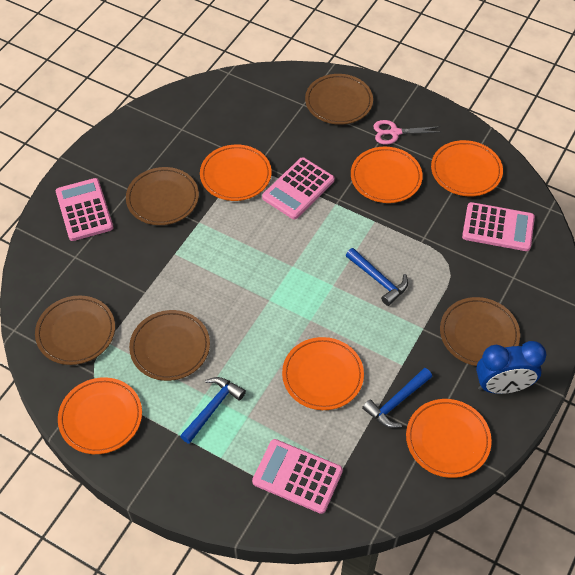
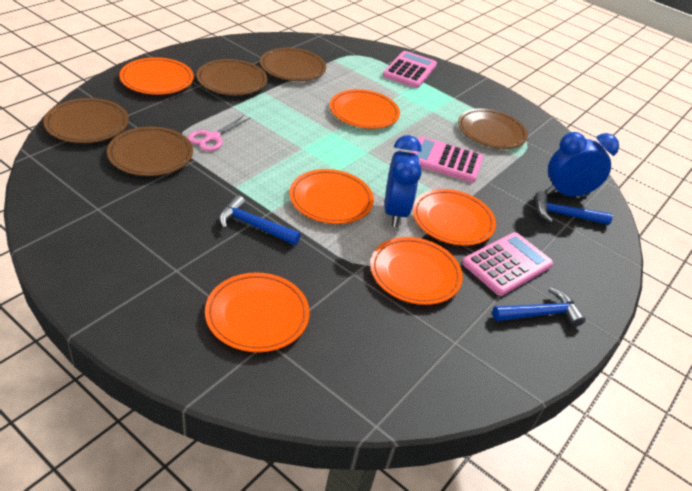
blue clock: [476,341,547,394] = 1 -> [384,135,421,227] [546,132,619,197] = 2
pink calculator: [56,178,113,241] [252,439,343,514] [262,157,335,219] [462,202,535,251] = 4 -> [383,51,437,88] [411,136,483,182] [462,232,553,296] = 3

